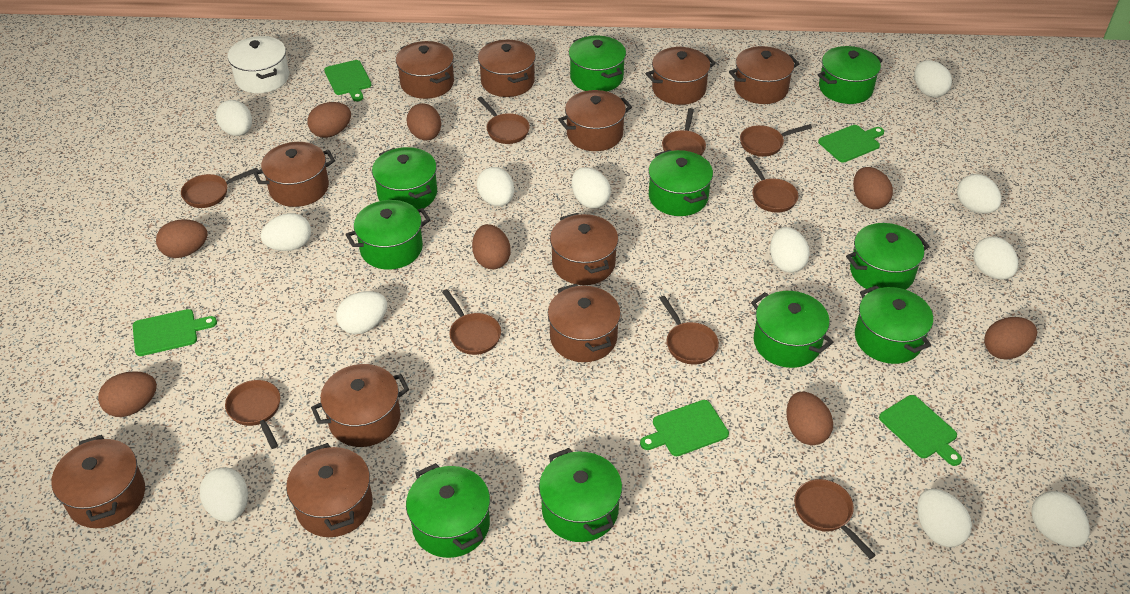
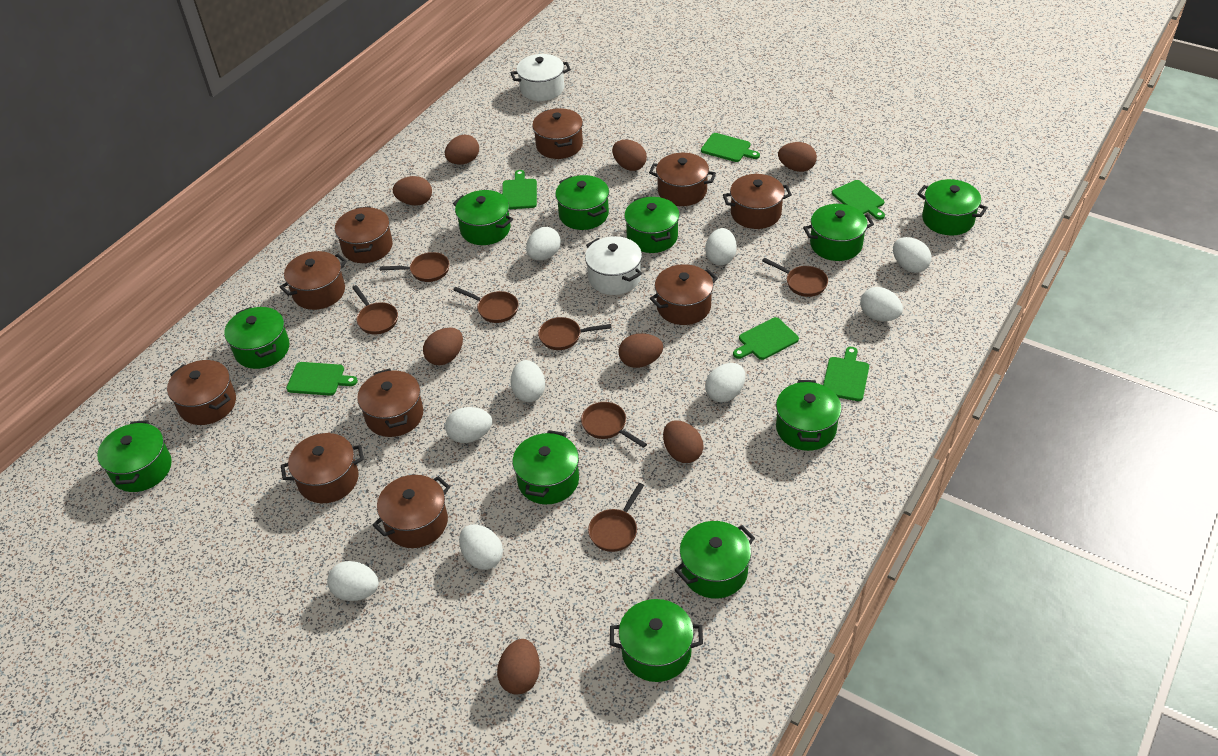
brown pan: [181,167,258,208] [225,380,280,449] [442,289,501,355] [477,97,530,144] [659,296,719,365] [662,108,706,156] [740,124,812,157] [745,156,799,213] [794,479,876,559] = 9 -> [352,285,398,334] [380,252,450,282] [454,287,519,323] [538,317,611,350] [581,402,647,448] [588,483,644,552] [762,258,828,297] = 7
brown pot: [51,435,145,528] [254,142,335,207] [286,443,373,537] [311,364,409,447] [396,41,454,99] [478,40,536,97] [548,284,621,362] [550,213,619,285] [558,90,632,151] [646,47,716,105] [729,46,799,104] = 11 -> [167,360,236,425] [280,251,347,310] [281,433,364,503] [335,206,393,263] [357,368,423,437] [373,475,450,548] [532,108,583,159] [649,153,716,206] [650,264,718,325] [723,174,792,229] = 10
green cutting board: [133,309,217,356] [324,60,372,101] [640,400,729,456] [818,125,884,162] [879,395,962,466] = 5 -> [286,362,358,396] [502,170,537,209] [701,133,760,162] [733,317,799,360] [823,347,869,401] [832,180,885,220] = 6
green pot: [346,200,430,270] [372,147,437,210] [406,463,490,558] [539,448,622,542] [569,36,626,91] [648,150,713,216] [751,291,834,368] [818,46,883,104] [846,223,930,290] [855,285,933,364] = 10 -> [97,420,172,492] [224,307,289,369] [453,190,513,245] [513,430,579,504] [555,175,609,230] [610,599,703,682] [624,196,680,253] [675,521,755,599] [776,380,842,451] [803,204,874,261] [917,179,988,235] = 11
white egg: [200,467,248,522] [216,100,252,136] [261,213,311,251] [336,291,387,334] [477,167,514,206] [572,167,611,209] [770,227,810,273] [914,60,952,98] [917,489,972,547] [957,174,1001,213] [973,237,1018,280] [1031,491,1090,547] = 12 -> [327,561,379,601] [445,407,492,443] [459,524,503,570] [510,360,545,402] [526,227,561,260] [705,228,737,265] [705,363,745,402] [860,287,903,321] [893,237,931,273] = 9
white pot: [228,36,289,93] = 1 -> [511,54,571,101] [585,236,642,295] = 2

